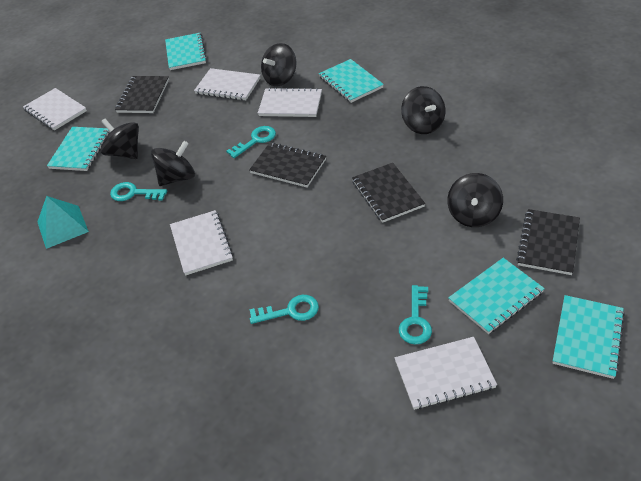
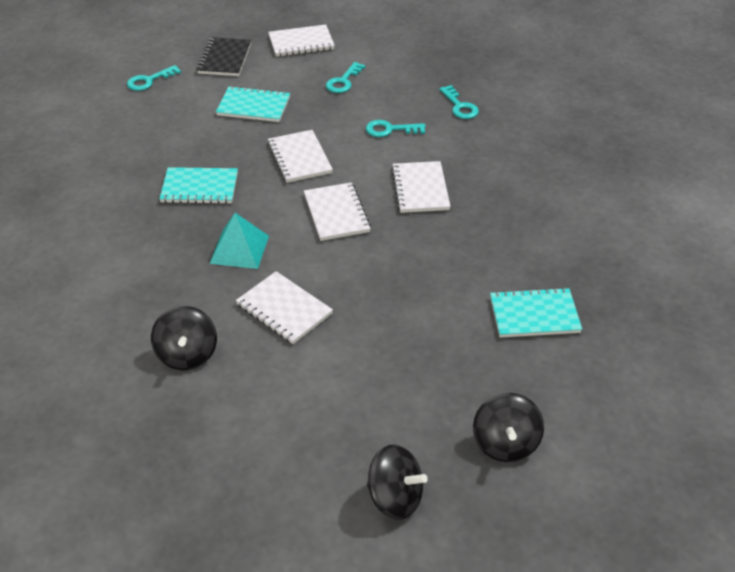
black notebook: [115,76,169,113] [249,142,326,188] [352,163,425,223] [516,209,580,275] = 4 -> [196,37,251,76] = 1
black spinning top: [100,119,139,159] [151,141,195,186] [261,43,297,86] [401,86,445,134] [448,173,503,227] = 5 -> [151,306,217,370] [367,444,428,520] [473,393,544,462] = 3
turquoise notebook: [47,127,110,171] [165,33,207,70] [319,59,384,103] [448,258,545,334] [553,295,625,379] = 5 -> [159,167,238,204] [216,86,290,122] [490,287,582,338] = 3

